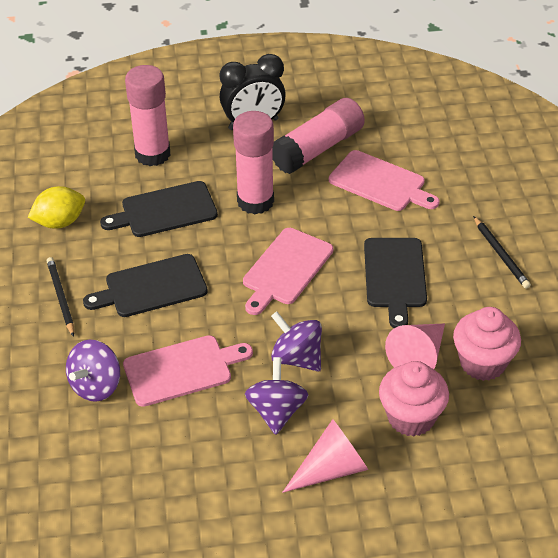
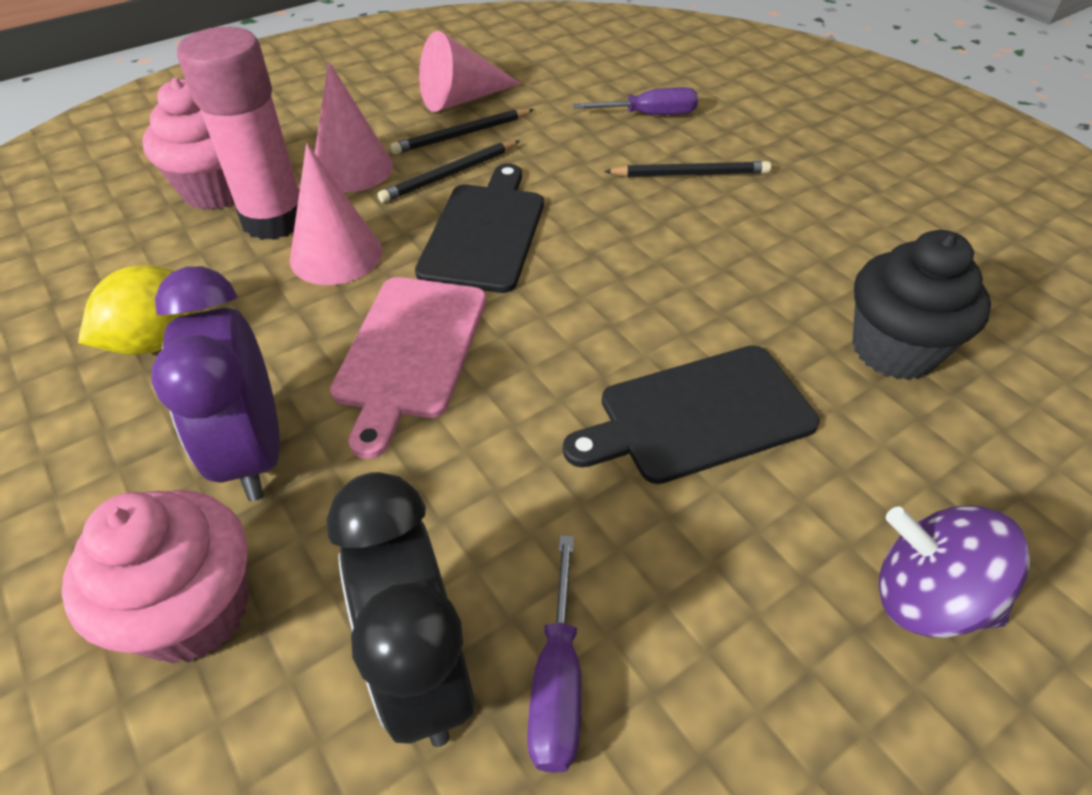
black cupcake: none = 0 -> [852,230,991,380] = 1
black cutting board: [83,254,208,317] [100,181,218,237] [364,238,427,328] = 3 -> [415,164,544,293] [563,345,820,484] = 2
black pencil: [47,257,74,337] [473,216,531,289] = 2 -> [377,140,520,203] [390,109,534,155] [604,161,771,177] = 3
pink cone: [282,419,368,493] [385,323,445,369] = 2 -> [290,143,382,285] [315,61,393,192] [419,31,521,112] = 3
pink cutting board: [123,335,253,407] [243,228,333,315] [329,150,440,211] = 3 -> [330,277,486,459] = 1
pink glue stick: [125,65,171,166] [233,111,274,214] [272,98,365,174] = 3 -> [177,27,300,240] = 1
purple clock: none = 0 -> [151,266,280,501] = 1
purple screwdriver: none = 0 -> [527,535,581,773] [573,87,698,115] = 2
purple spinning top: [66,340,120,402] [245,357,308,435] [271,312,322,372] = 3 -> [879,505,1030,638] = 1

